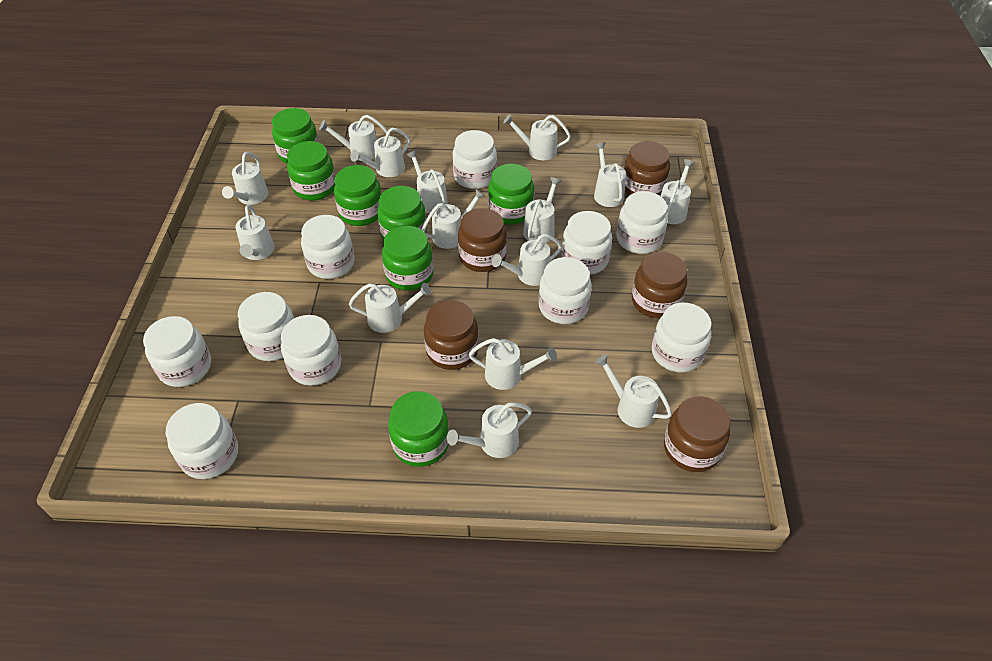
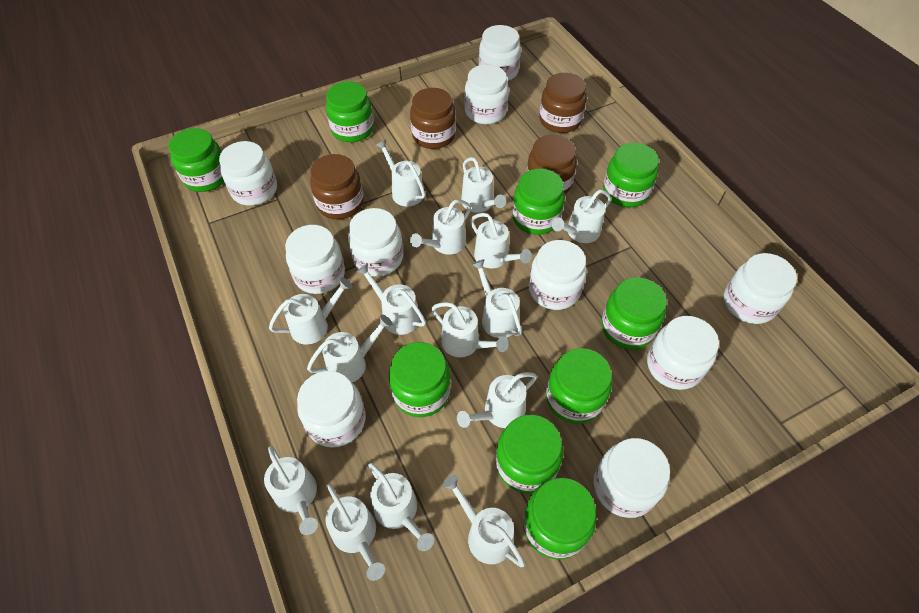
brown jar: [424,300,479,370] [458,208,507,272] [624,141,670,196] [632,252,687,318] [664,396,731,472] = 5 -> [310,154,364,219] [410,88,456,149] [526,135,577,194] [539,73,587,133] = 4
green jar: [272,108,319,164] [287,141,336,201] [334,165,382,226] [378,186,427,240] [382,226,434,291] [388,391,449,467] [488,164,535,225] = 7 -> [169,128,224,192] [326,81,374,142] [389,342,451,417] [495,415,563,493] [512,169,565,235] [523,478,597,559] [546,348,612,424] [601,277,667,349] [603,143,659,207] = 9

